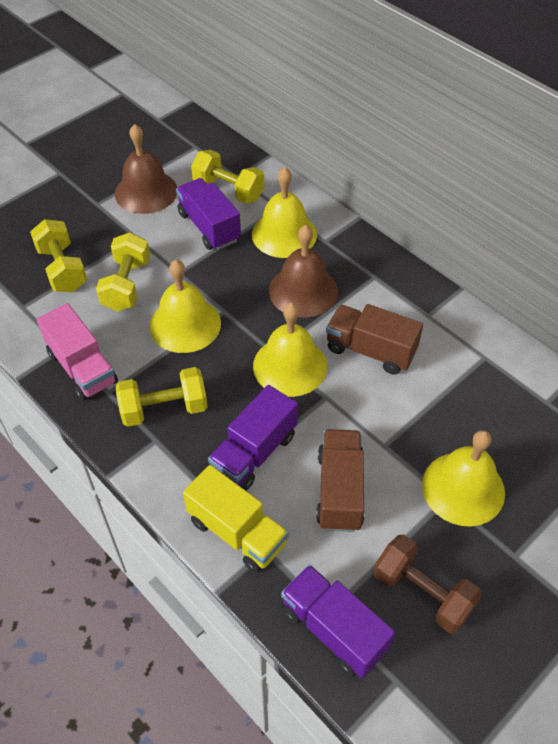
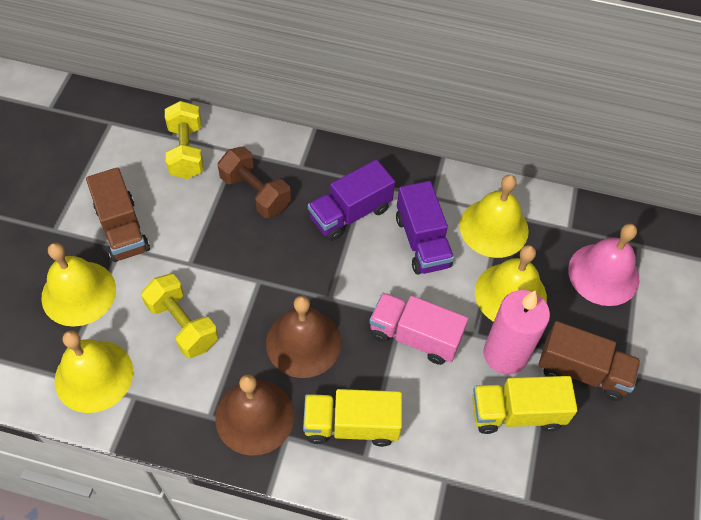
pink bell: none = 0 -> [568,224,640,306] = 1
pink candle: none = 0 -> [483,290,550,374] = 1
purple truck: [176,178,241,250] [208,385,298,490] [281,565,395,678] = 3 -> [308,160,395,241] [396,181,454,275] = 2
yellow dumbbell: [30,219,87,292] [96,232,150,312] [116,367,208,427] [191,150,264,204] = 4 -> [141,274,218,358] [165,101,204,179] = 2
yellow truck: [183,465,289,573] = 1 -> [303,389,402,447] [472,376,578,434] = 2

